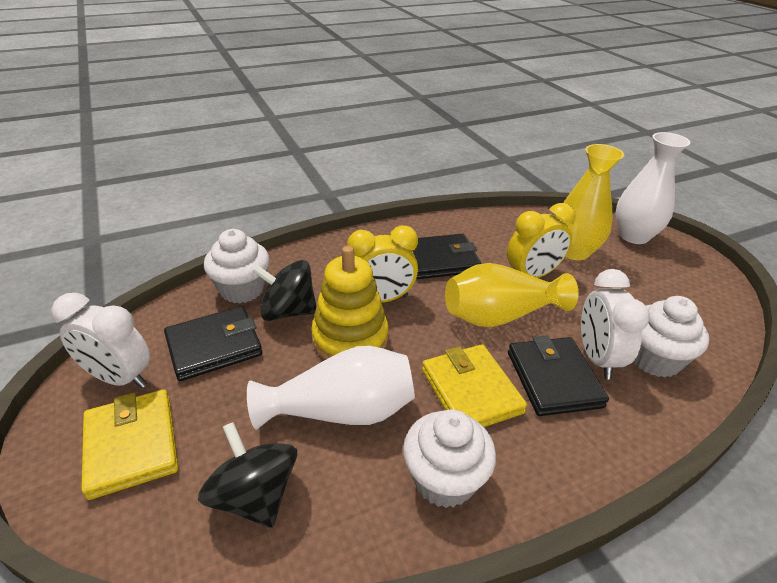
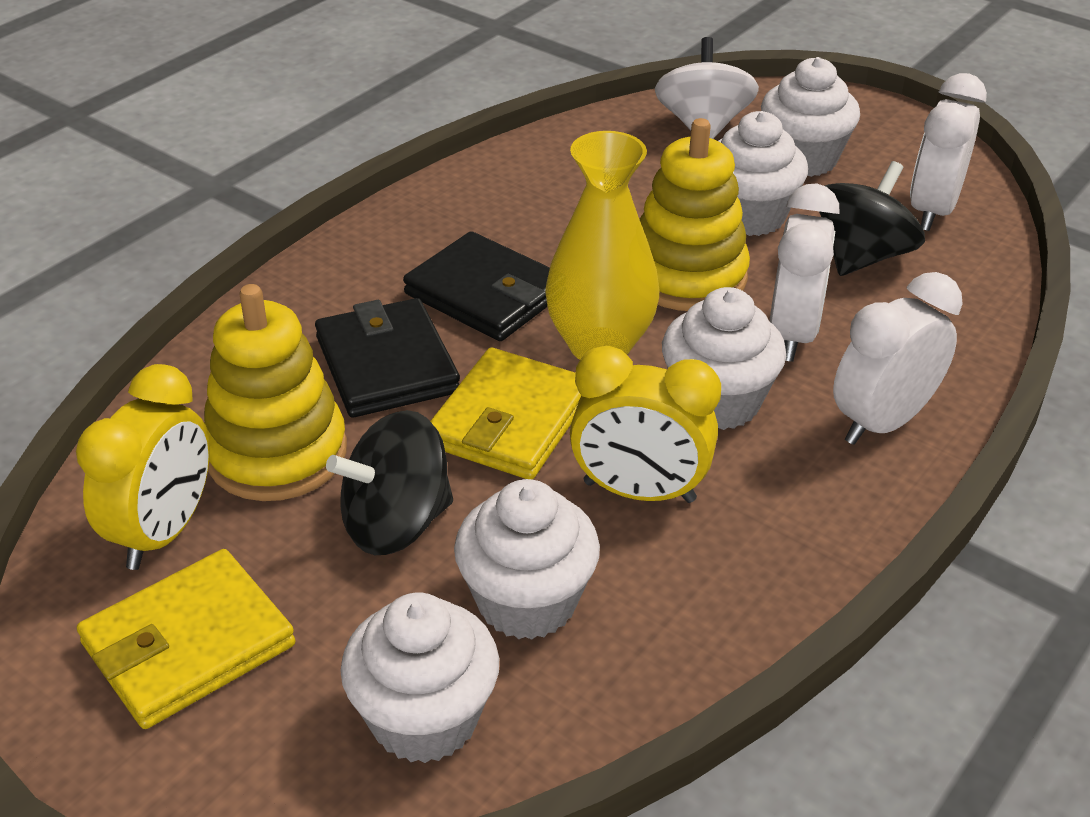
black wallet: [164,306,263,381] [412,234,481,279] [508,335,609,416] = 3 -> [315,298,460,417] [403,231,550,341] = 2
white clock: [51,293,150,388] [581,269,650,379] = 2 -> [769,184,840,362] [833,272,963,445] [910,73,987,231] = 3
white cupcake: [204,229,270,303] [403,409,496,508] [634,296,709,378] = 3 -> [340,593,499,763] [454,479,600,640] [662,287,786,430] [719,111,808,236] [761,57,860,177] = 5
white spinning top: none = 0 -> [655,37,759,139] = 1
white vase: [247,346,415,430] [616,132,690,244] = 2 -> none = 0
yellow stacking toy: [311,246,388,360] = 1 -> [204,284,347,501] [640,118,750,311] = 2
yellow vase: [445,263,579,327] [556,144,624,260] = 2 -> [545,131,659,360] = 1

